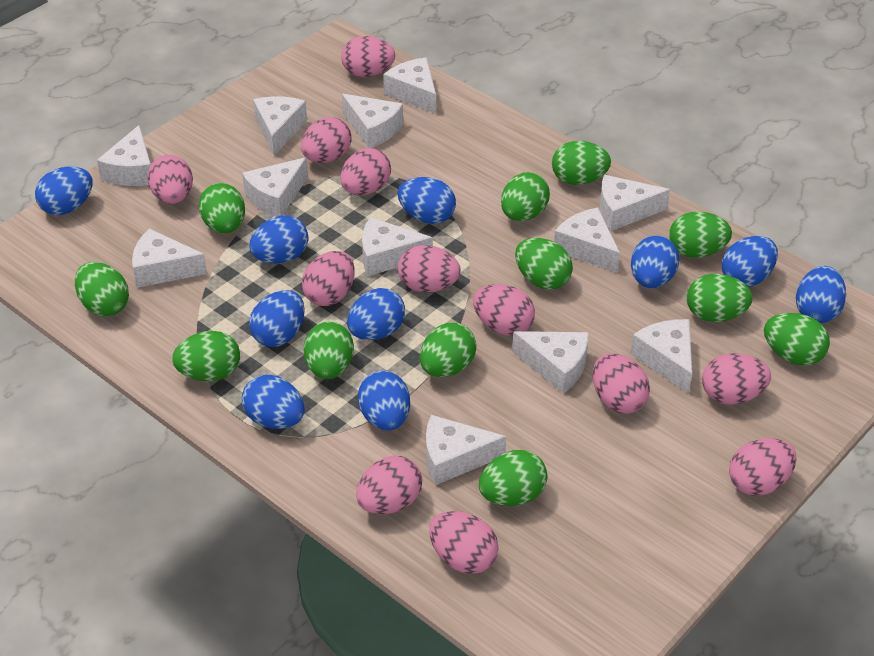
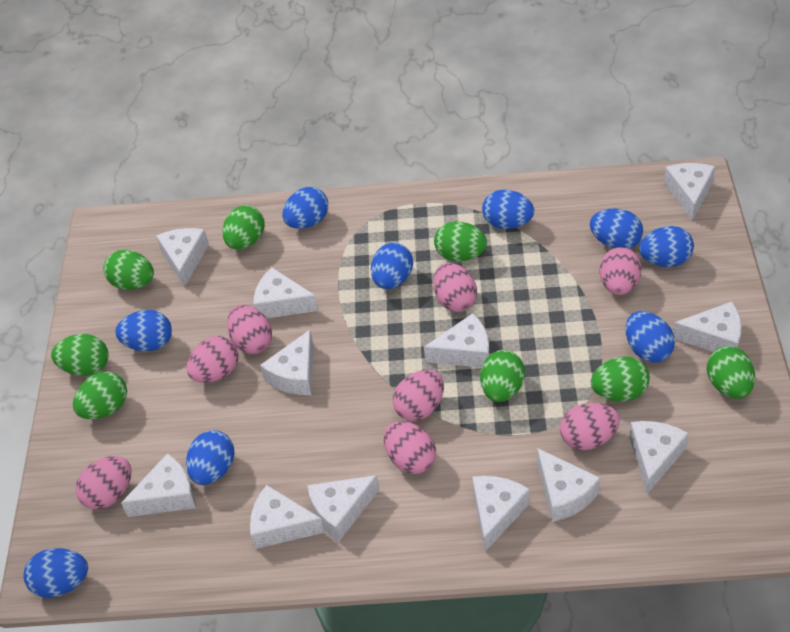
blue egg: [35,166,93,215] [242,375,305,429] [249,290,305,347] [250,215,308,264] [347,288,405,340] [358,371,410,431] [398,177,456,224] [631,235,679,288] [722,236,778,287] [796,266,846,323] = 10 -> [24,548,88,598] [115,310,172,352] [186,430,235,485] [282,187,328,229] [371,242,413,289] [482,190,534,229] [590,208,643,249] [625,311,675,363] [639,226,694,267] = 9
green egg: [75,262,129,316] [172,331,240,381] [199,183,245,234] [303,321,354,379] [420,323,477,377] [479,450,547,506] [501,172,550,221] [515,238,573,290] [552,141,611,185] [669,212,732,258] [687,274,753,322] [764,313,830,366] = 12 -> [51,334,108,376] [73,372,127,419] [103,250,154,290] [222,205,265,250] [434,221,487,262] [480,350,525,402] [591,356,650,401] [707,346,755,399] = 8
pink egg: [147,155,193,204] [301,117,352,163] [302,251,355,306] [340,148,391,195] [341,36,395,77] [356,456,422,514] [398,245,461,293] [429,511,499,574] [473,284,535,336] [593,353,650,414] [702,353,771,405] [729,438,797,496] = 12 -> [76,456,132,510] [186,336,239,383] [227,305,272,354] [384,421,436,474] [393,370,444,421] [433,263,477,312] [560,403,620,450] [599,247,642,295] = 8

